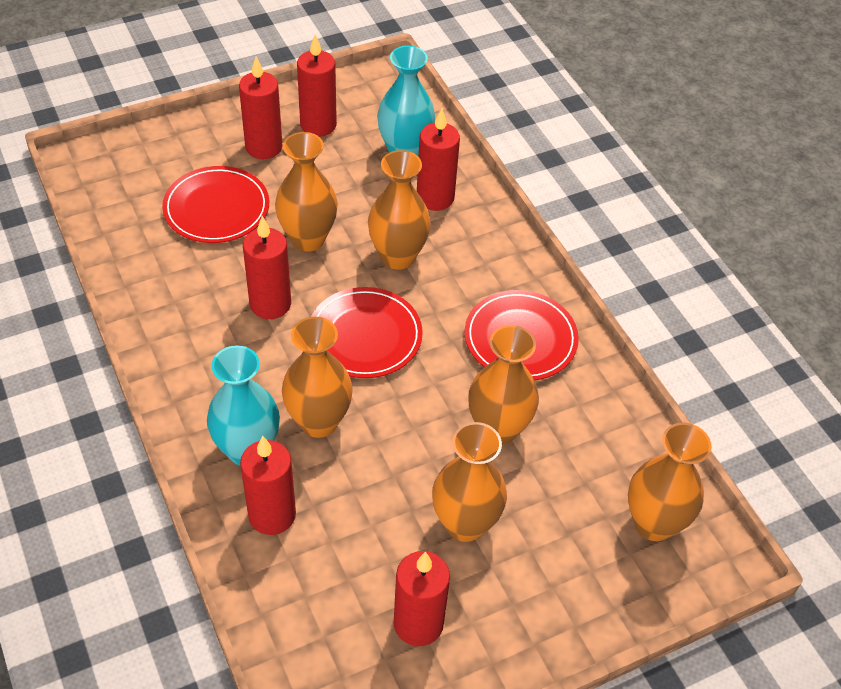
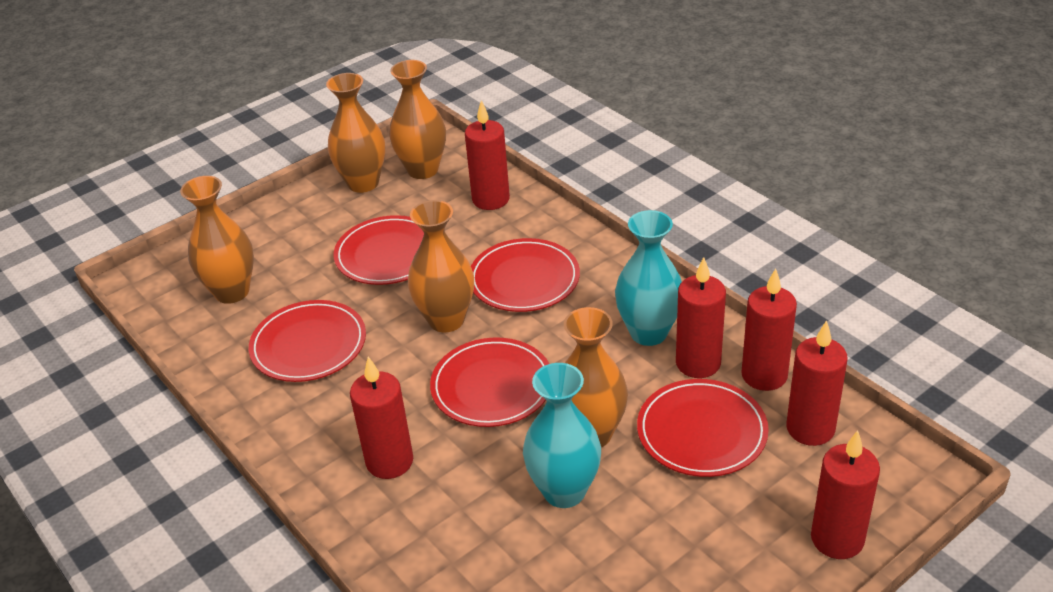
orange vase: [275,132,338,252] [282,317,353,438] [368,150,431,270] [432,422,507,542] [468,325,539,445] [628,423,712,541] = 6 -> [180,176,254,304] [326,73,385,193] [389,60,446,179] [408,200,474,332] [564,307,628,447] = 5
red plate: [162,166,269,243] [311,287,423,378] [464,290,579,380] = 3 -> [249,300,366,382] [334,215,424,285] [430,338,549,427] [471,238,580,312] [637,379,769,477] = 5

